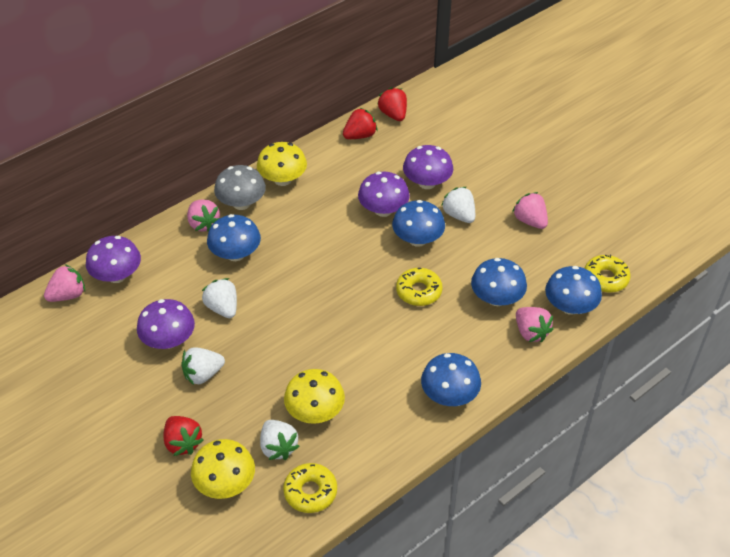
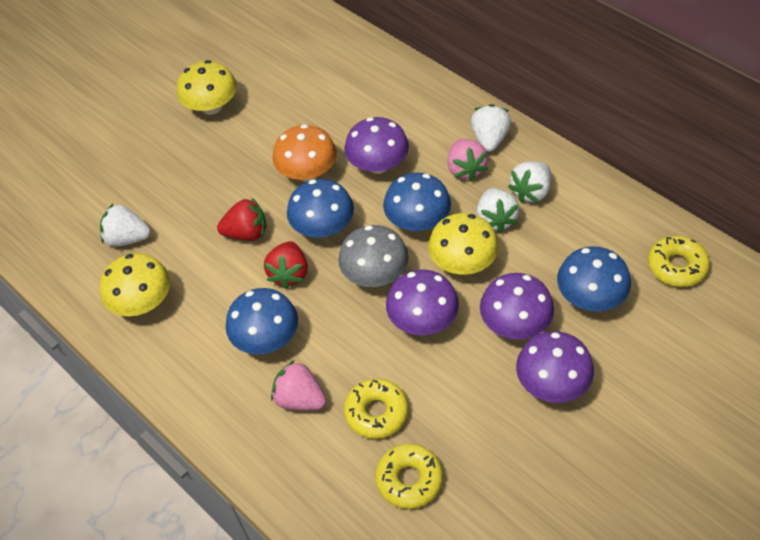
blue mushroom: [207,214,261,261] [392,200,445,247] [421,353,481,406] [471,258,527,306] [545,266,602,315] = 5 -> [226,288,298,354] [287,179,354,237] [383,172,451,231] [557,246,631,311] = 4
orange mushroom: none = 0 -> [273,124,337,181] = 1
pink strawberry: [44,264,85,302] [187,199,220,232] [512,192,548,229] [516,307,554,343] = 4 -> [271,360,326,410] [447,139,488,181] = 2
red strawberry: [163,416,204,456] [343,108,378,139] [377,87,407,121] = 3 -> [217,197,266,241] [264,241,308,289] = 2

